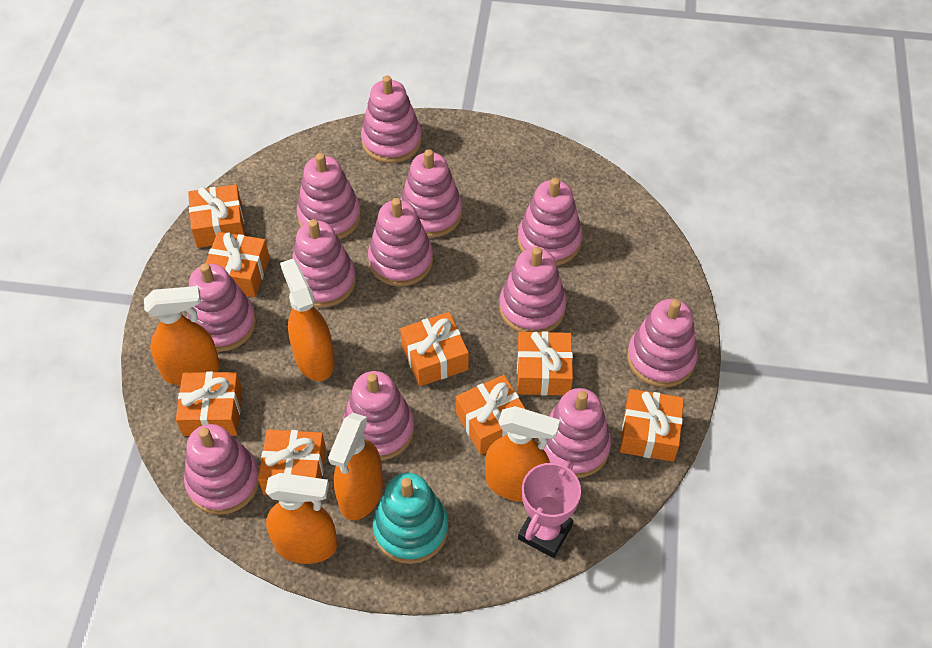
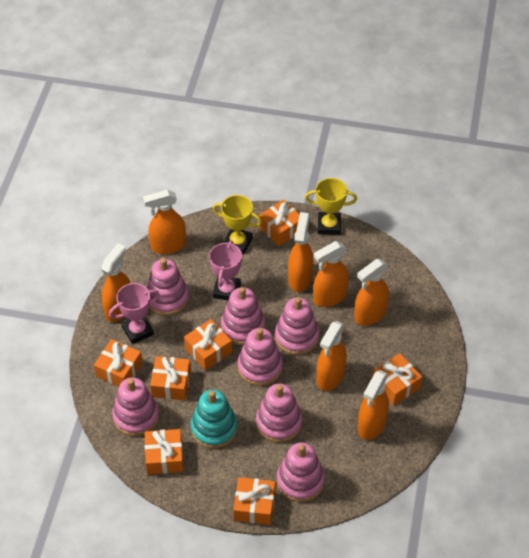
orange gift: [176,371,242,436] [188,184,245,248] [205,232,270,297] [258,430,326,495] [400,312,469,386] [456,375,525,455] [517,331,573,395] [620,389,684,462] = 8 -> [94,339,143,387] [145,429,183,474] [150,356,191,400] [184,319,232,370] [233,477,275,525] [259,200,300,246] [373,353,422,405] = 7
orange spray bottle: [144,286,220,386] [265,473,337,564] [280,259,335,381] [328,413,383,520] [485,406,560,502] = 5 -> [101,243,130,322] [143,190,186,254] [288,212,313,292] [313,241,349,307] [317,321,347,391] [354,259,389,326] [358,370,389,440] = 7
pink stacking toy: [184,424,259,515] [187,263,256,352] [292,219,356,308] [297,153,361,239] [342,371,414,461] [361,75,422,163] [368,198,433,286] [400,149,463,238] [499,247,567,332] [518,178,583,266] [538,388,611,478] [627,299,698,387] = 12 -> [112,378,159,436] [147,258,189,316] [221,287,265,345] [237,328,283,386] [256,384,302,443] [275,297,319,355] [277,442,325,502] = 7
pink trophy: [518,459,581,558] = 1 -> [109,283,160,344] [209,241,242,300] = 2
yellow trophy: none = 0 -> [213,195,262,254] [305,178,357,235] = 2

